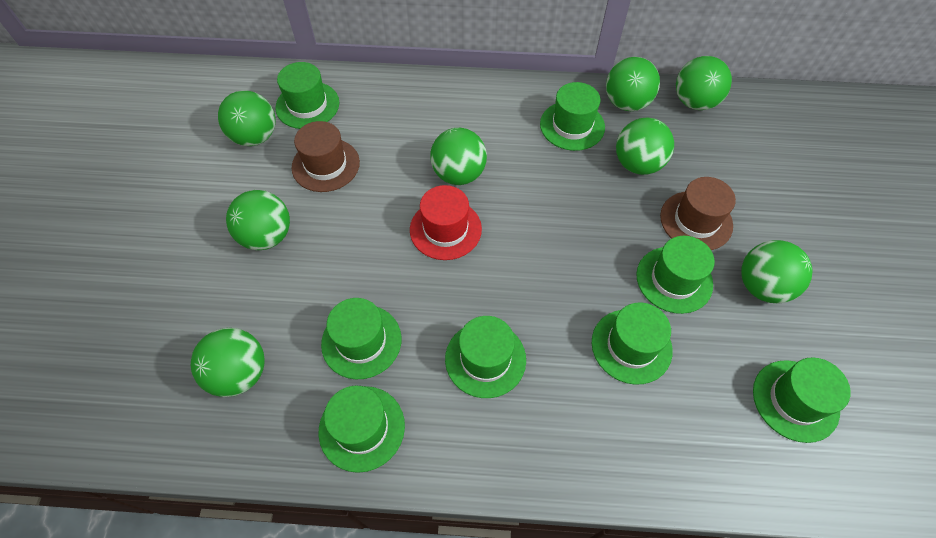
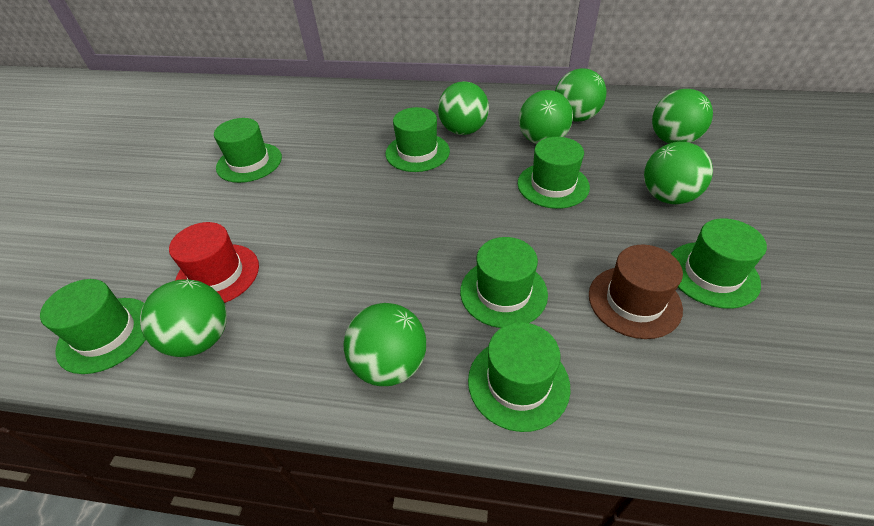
brown hat: [292,121,360,192] [660,177,736,250] = 2 -> [589,245,683,339] = 1
green ball: [191,328,265,397] [218,90,276,146] [226,190,290,250] [430,128,487,185] [606,57,660,111] [616,118,674,175] [676,56,732,110] [741,240,812,304] = 8 -> [140,279,227,357] [344,303,426,386] [438,81,489,135] [519,90,573,144] [555,68,606,122] [644,142,713,204] [652,89,713,144] = 7
green hat: [275,62,339,129] [319,385,405,473] [321,298,401,379] [445,316,526,398] [540,82,605,151] [592,303,673,385] [636,236,715,314] [753,357,851,443] = 8 -> [40,279,146,374] [214,118,282,183] [385,107,450,172] [460,237,548,328] [468,322,570,432] [517,137,590,209] [671,218,767,309] = 7

